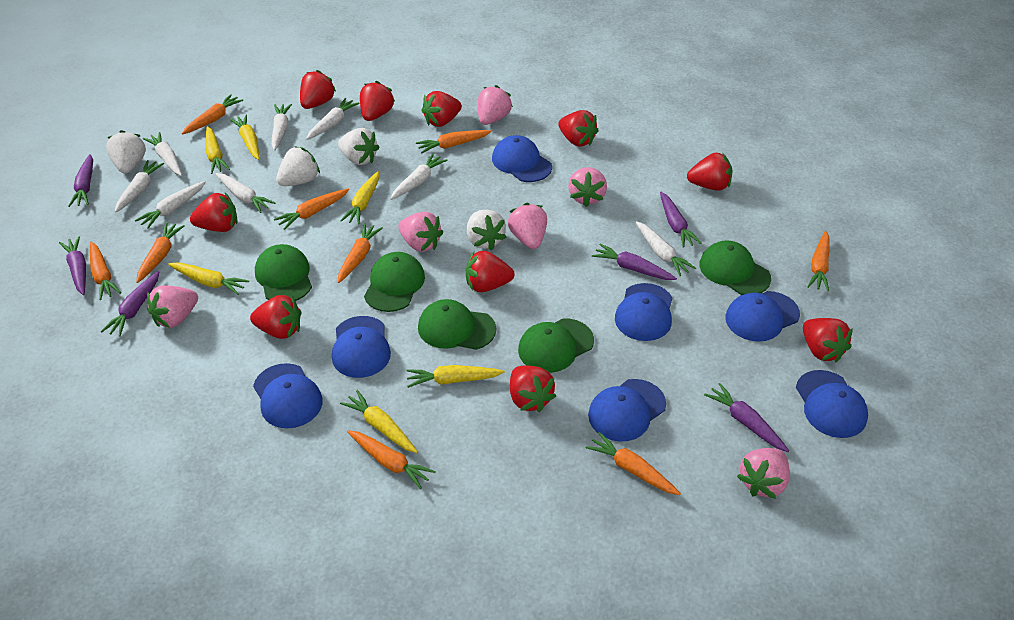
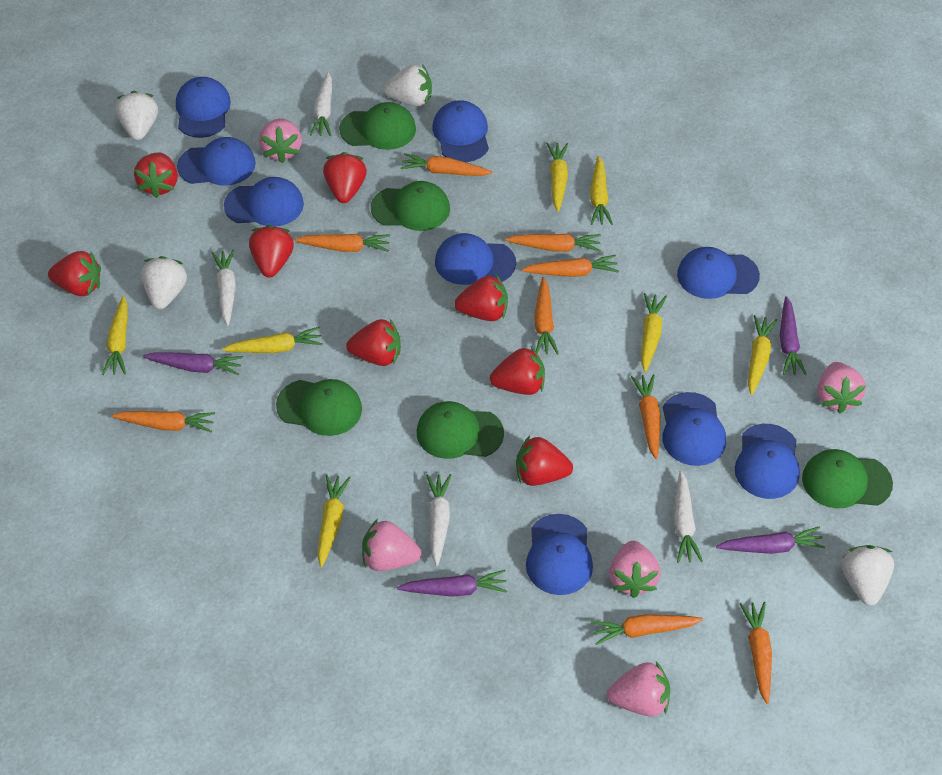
blue cap: [253,363,323,428] [332,316,391,378] [492,135,552,182] [588,379,666,442] [615,283,673,341] [725,291,800,342] [796,370,868,438] = 7 -> [176,77,231,138] [177,137,256,186] [224,177,304,226] [432,100,489,162] [435,233,516,285] [526,514,593,595] [663,392,726,466] [677,247,760,299] [735,424,800,499] = 9
pink strawberry: [147,285,198,328] [398,212,443,252] [478,85,513,125] [508,203,547,249] [568,167,607,207] [737,448,790,499] = 6 -> [259,118,302,163] [362,519,421,571] [607,661,670,717] [609,541,661,598] [817,362,866,413] = 5
purple carrot: [59,236,86,295] [68,154,93,207] [101,271,159,337] [592,244,677,280] [660,192,702,248] [704,383,789,452] = 6 -> [143,352,243,376] [397,570,507,597] [716,526,825,554] [780,296,807,375] = 4
red strawberry: [190,193,237,232] [250,295,301,339] [300,70,336,109] [360,81,395,121] [421,91,462,127] [466,251,515,292] [510,366,556,413] [558,110,599,146] [687,153,732,191] [803,318,853,362] = 10 -> [48,251,101,296] [134,152,178,198] [249,225,294,278] [323,152,367,203] [346,319,401,366] [454,275,508,321] [490,347,545,395] [516,436,573,486] = 8
white carrot: [115,160,164,213] [135,181,206,229] [143,132,182,176] [215,173,275,213] [271,104,292,151] [306,98,360,140] [390,154,447,200] [636,221,696,276] = 8 -> [211,250,236,326] [310,72,332,136] [426,474,451,566] [674,471,703,563] = 4
yellow carrot: [168,262,249,295] [205,126,230,174] [229,114,259,160] [340,171,380,225] [340,390,418,453] [406,365,505,388] = 6 -> [102,296,128,375] [222,327,323,353] [318,475,351,567] [547,143,568,212] [590,156,613,225] [641,293,667,372] [748,315,777,395] = 7

